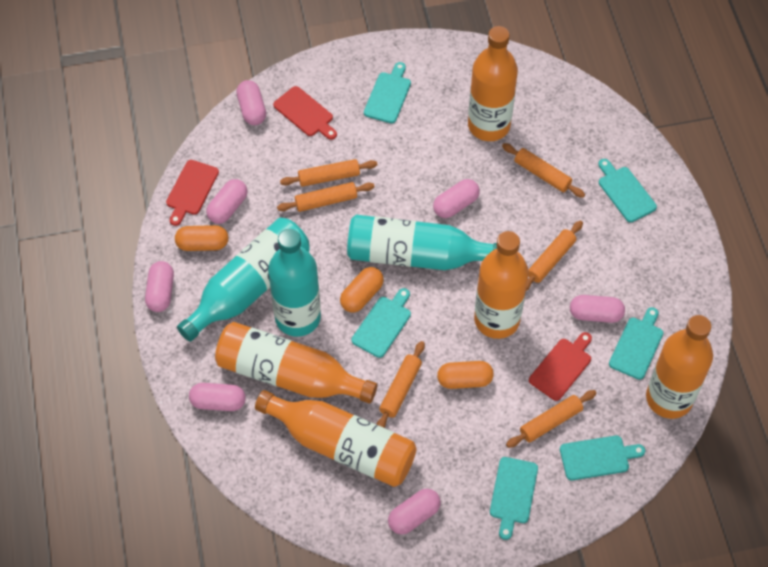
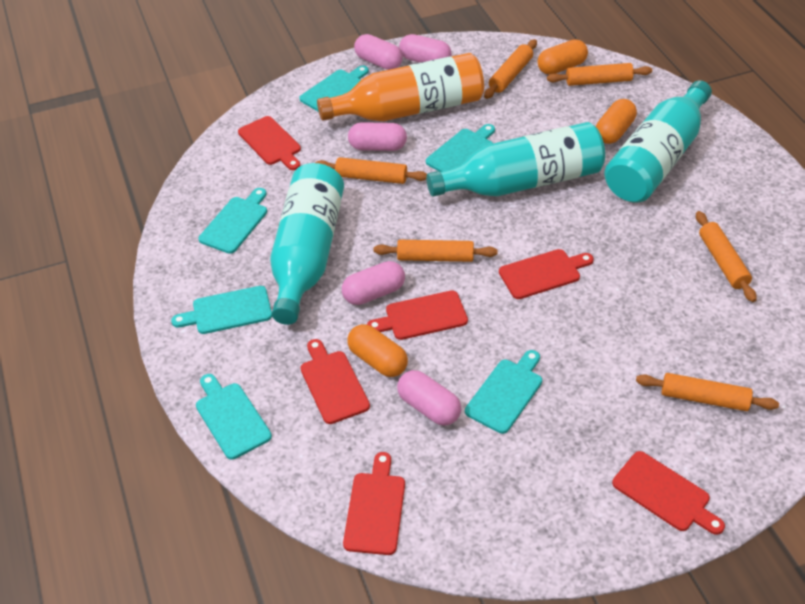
orange bottle: [215,322,377,404] [255,390,416,487] [468,26,518,141] [474,231,529,339] [646,315,713,419] = 5 -> [317,53,484,121] = 1
pink capsule: [145,261,174,312] [189,383,246,411] [206,179,247,224] [236,80,266,125] [388,489,441,535] [433,179,480,218] [570,295,625,323] = 7 -> [342,261,405,305] [348,122,407,151] [354,34,403,70] [397,370,461,426] [399,34,451,63] = 5
red cutting board: [166,160,219,226] [273,86,337,140] [529,332,592,401] = 3 -> [238,116,301,170] [301,339,370,424] [343,452,405,555] [367,290,468,340] [499,249,594,299] [612,451,725,535] = 6

